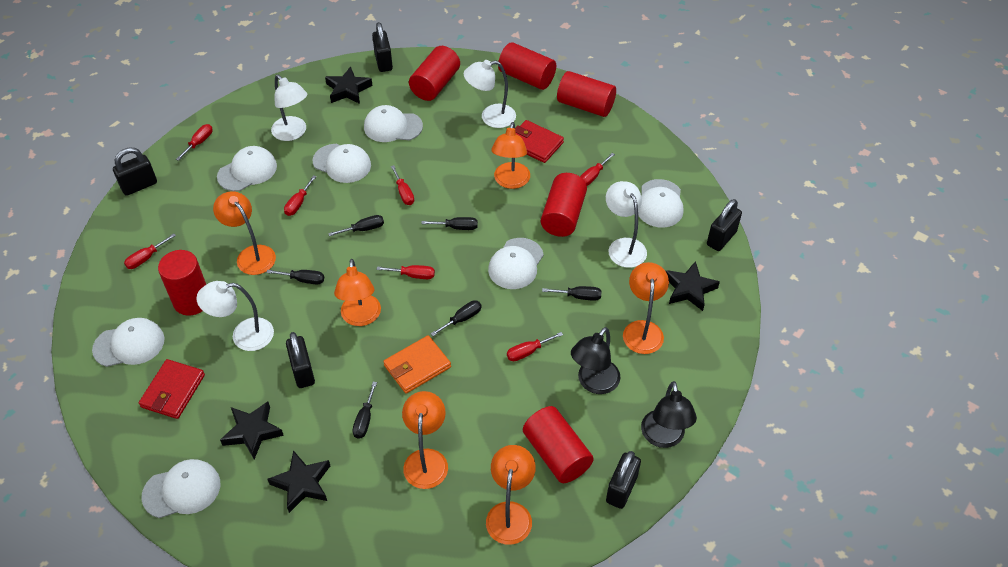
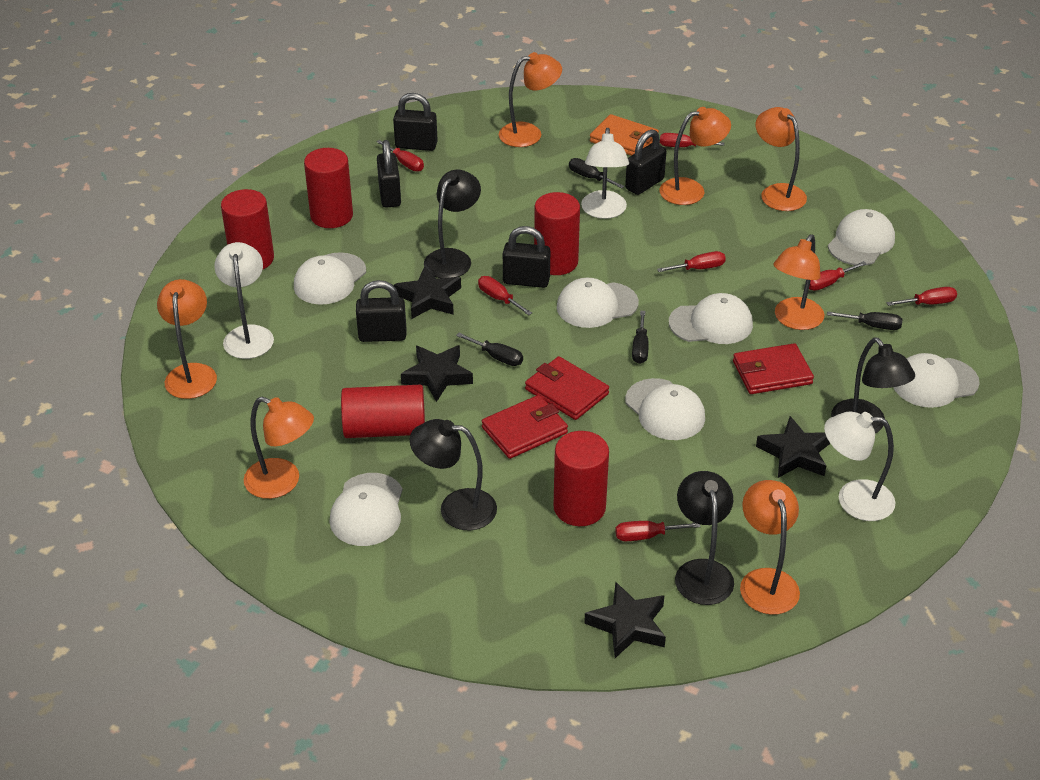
black lamp: [571,327,620,394] [641,381,697,448] = 2 -> [410,419,497,530] [424,170,481,278] [675,471,734,605] [831,338,915,433] = 4
black screwdriver: [266,270,324,284] [328,215,384,236] [352,382,377,439] [421,217,478,230] [430,300,482,336] [542,286,601,301] = 6 -> [456,333,523,366] [569,158,625,188] [632,311,649,364] [827,311,903,330] = 4
orange lamp: [213,191,276,275] [334,259,381,326] [402,391,448,489] [486,445,536,545] [491,122,530,189] [623,262,669,354] = 6 -> [157,279,217,399] [244,397,314,499] [499,52,562,147] [660,107,731,205] [740,480,800,615] [755,107,807,211] [773,234,824,330] = 7
red cylinder: [158,250,206,316] [409,46,460,101] [498,42,556,90] [523,406,594,483] [541,173,587,237] [557,71,616,117] = 6 -> [221,189,274,269] [304,148,353,228] [341,385,425,438] [534,192,580,275] [554,431,609,526] = 5
red wallet: [139,359,205,419] [515,120,564,163] = 2 -> [482,395,568,459] [525,356,609,420] [733,343,814,394] = 3
white lamp: [196,281,274,351] [271,75,307,141] [464,60,516,128] [606,181,647,268] = 4 -> [214,242,274,359] [581,128,629,219] [824,411,895,521] = 3

